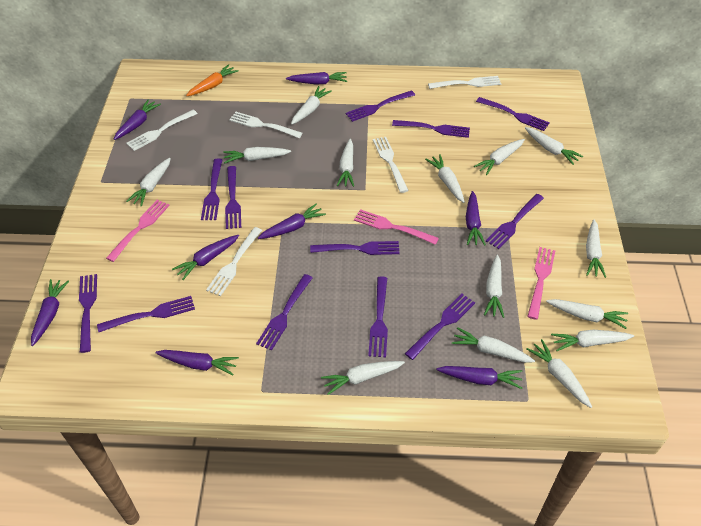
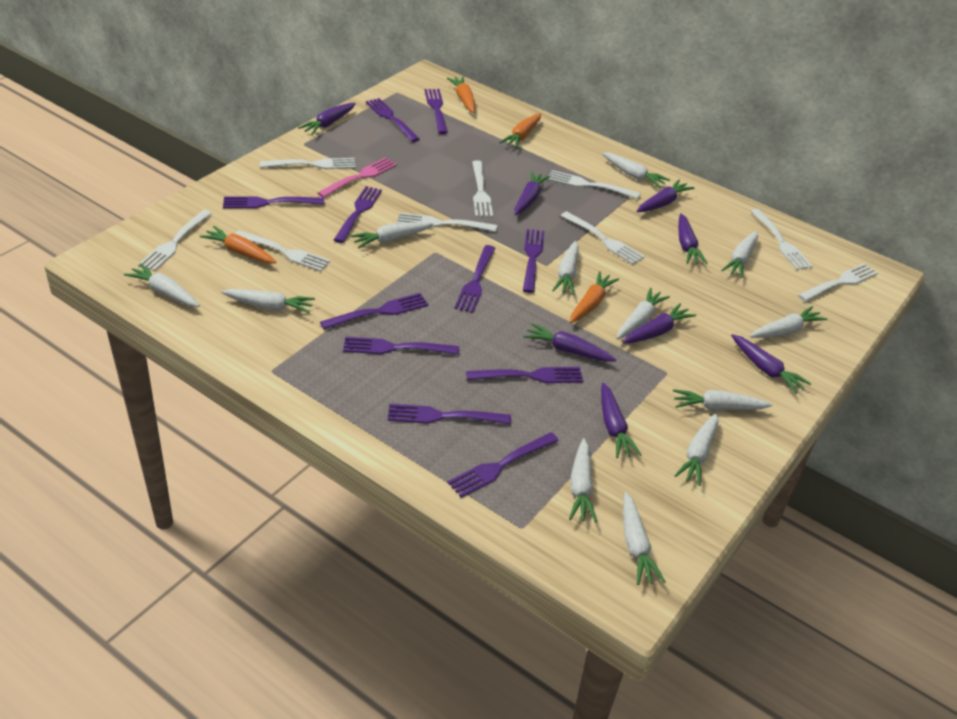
orange carrot: [186,64,239,96] = 1 -> [200,226,276,263] [447,76,475,113] [499,113,541,149] [570,271,619,323] = 4
pink fork: [106,200,170,262] [354,209,439,245] [527,247,555,320] = 3 -> [318,157,397,198] = 1
purple fork: [79,274,97,353] [97,296,195,332] [201,159,222,220] [225,166,241,229] [256,274,313,351] [310,241,400,255] [346,90,415,122] [368,276,388,357] [392,120,470,138] [405,294,475,360] [476,97,550,131] [486,194,544,249] = 12 -> [223,196,324,208] [320,293,428,330] [334,186,382,243] [343,337,459,355] [366,98,420,142] [388,404,511,424] [424,89,448,134] [447,432,559,498] [454,245,495,313] [466,367,583,383] [523,229,545,293] = 11
white carrot: [126,158,171,206] [223,147,291,163] [291,86,332,125] [321,361,405,395] [337,139,354,187] [425,154,465,203] [452,327,535,363] [474,139,525,175] [484,255,504,318] [525,127,583,165] [527,339,592,408] [546,299,628,329] [551,330,634,351] [586,219,606,278] = 14 -> [124,263,200,307] [221,289,315,313] [350,222,433,248] [552,241,579,295] [569,438,597,523] [602,152,670,188] [617,288,670,339] [623,492,666,585] [673,389,773,410] [674,413,718,486] [721,231,758,278] [749,306,827,338] = 12
white fork: [126,110,197,151] [206,227,262,296] [229,112,303,138] [373,137,409,193] [428,76,501,89] = 5 -> [138,210,212,271] [234,230,331,272] [260,158,356,169] [397,213,497,232] [472,160,493,217] [547,170,640,199] [561,211,645,265] [751,209,812,270] [798,263,878,302] = 9

